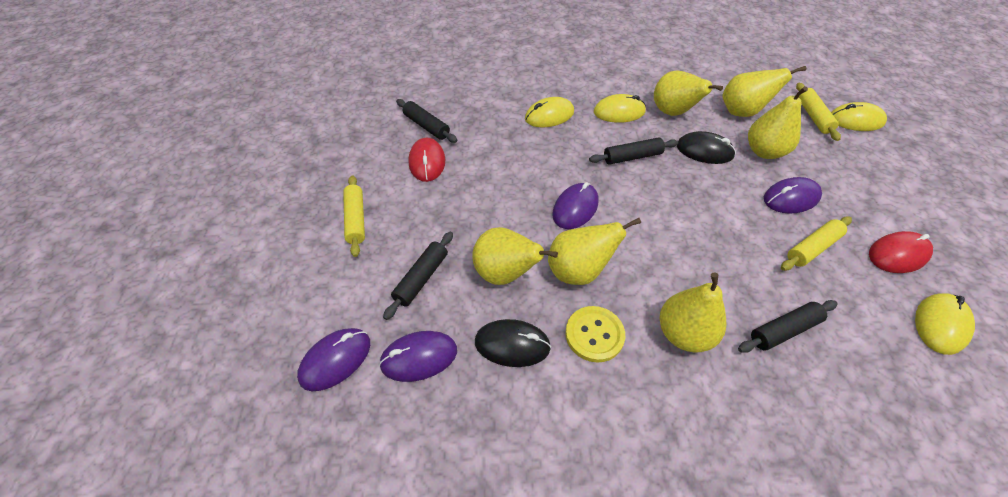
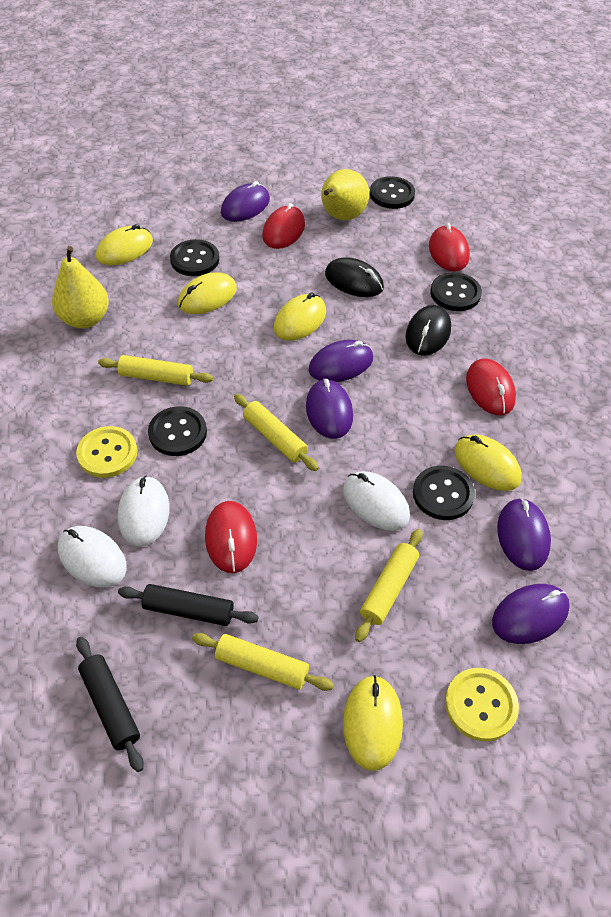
black button: none = 0 -> [148,406,207,456] [170,239,219,276] [370,176,415,209] [413,466,475,520] [431,272,482,311] = 5
black rolling pin: [383,232,453,320] [396,99,457,143] [589,137,678,165] [738,300,838,353] = 4 -> [76,637,144,772] [118,584,258,626] = 2
purple mouse: [297,328,370,391] [379,331,457,382] [552,182,598,229] [764,177,822,214] = 4 -> [221,181,270,222] [306,379,353,439] [308,340,373,382] [492,584,570,644] [497,498,551,571] = 5
red mouse: [408,138,445,182] [869,231,933,273] = 2 -> [205,501,257,573] [262,203,305,249] [429,223,470,272] [466,358,516,415] = 4
white mouse: none = 0 -> [58,526,127,588] [118,475,170,547] [343,471,410,531] = 3
yellow button: [565,306,625,362] = 1 -> [76,426,137,478] [445,668,519,741] = 2
yellow mouse: [525,97,574,127] [594,94,646,123] [831,102,887,131] [915,293,975,355] = 4 -> [96,224,153,265] [178,272,237,314] [274,292,326,341] [343,675,403,771] [454,434,522,491] = 5
yellow pear: [472,227,558,285] [548,218,641,285] [654,70,723,116] [660,273,726,353] [722,66,806,117] [748,86,808,159] = 6 -> [52,246,109,328] [321,169,369,220] = 2
yellow rolling pin: [343,175,365,257] [781,216,852,271] [796,83,841,141] = 3 -> [98,355,213,386] [192,633,334,691] [234,394,319,471] [355,529,423,642] = 4

